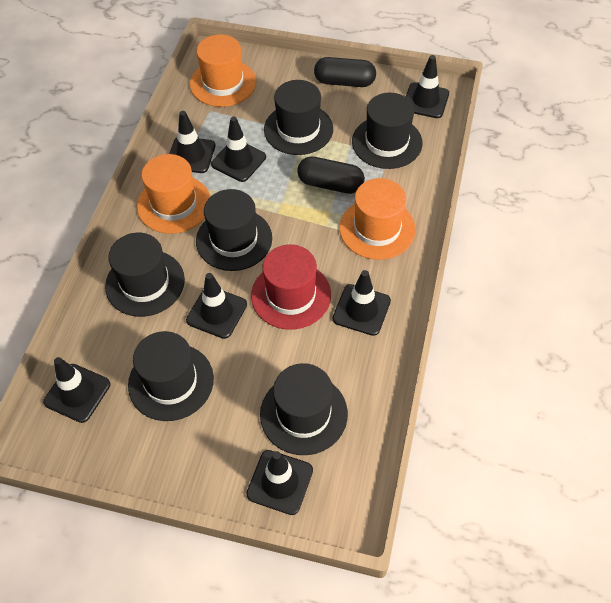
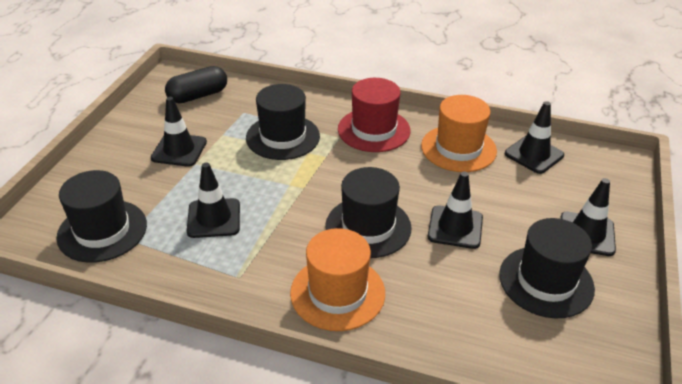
black capsule: [297,156,365,194] [314,57,376,87] = 2 -> [165,66,227,103] = 1
black hat: [105,233,185,317] [128,331,214,421] [196,189,272,271] [260,363,348,455] [264,80,333,155] [352,93,423,169] = 6 -> [56,170,147,263] [246,84,320,160] [325,167,412,258] [499,218,595,318] = 4
black traffic cone: [43,357,110,423] [169,111,216,173] [186,273,247,339] [211,117,266,182] [246,450,313,515] [333,270,391,336] [406,55,449,118] = 7 -> [151,97,207,167] [187,162,240,238] [428,172,483,249] [505,101,564,174] [560,178,616,256] = 5
orange hat: [137,154,210,234] [190,34,256,107] [339,178,416,260] = 3 -> [290,228,385,331] [421,95,497,172] = 2

